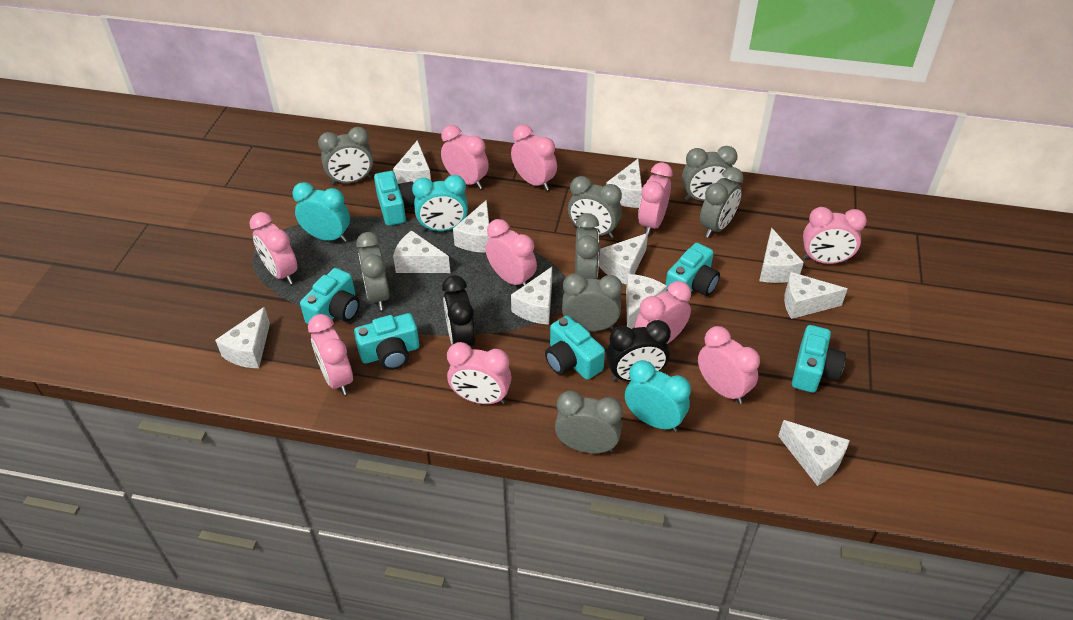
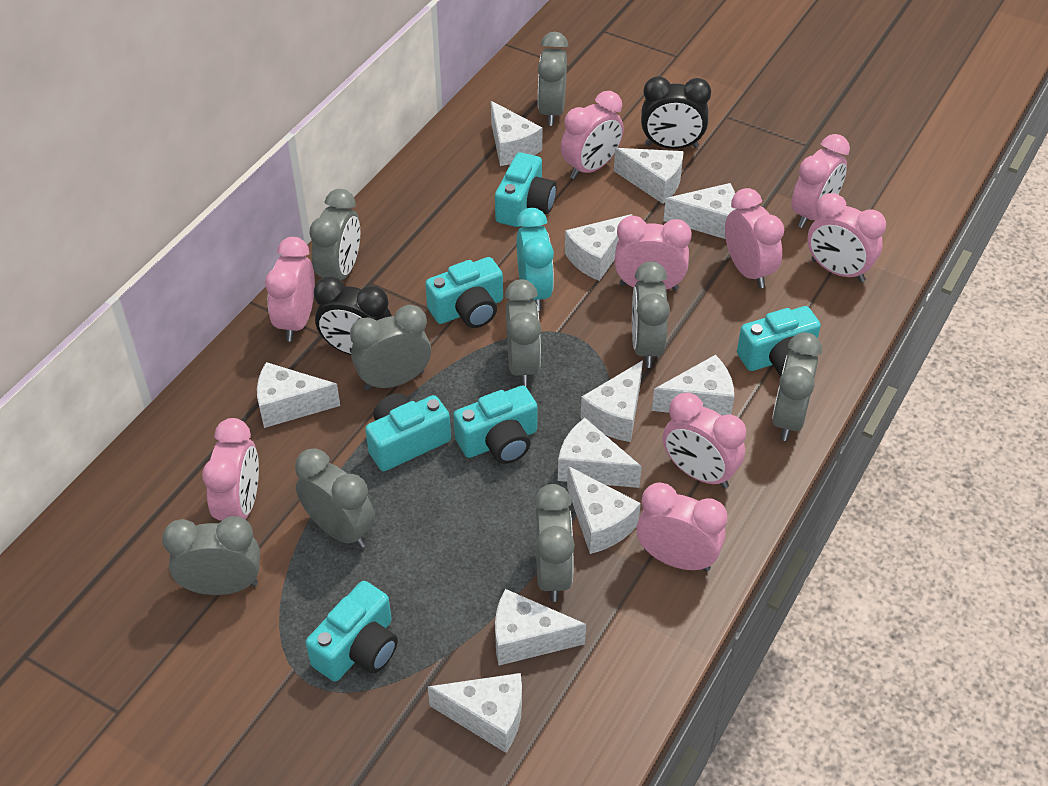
grey clock: [318,127,373,185] [356,232,390,310] [555,391,623,453] [562,273,623,331] [568,176,622,238] [575,213,600,279] [682,146,738,201] [700,167,744,238] = 8 -> [162,516,260,595] [295,448,375,548] [309,189,360,280] [350,305,431,391] [505,279,541,387] [534,484,575,602] [538,32,568,126] [632,261,670,368] [772,332,822,441] = 9
pink clock: [250,212,298,285] [308,314,353,395] [441,125,489,189] [447,342,512,404] [486,219,537,286] [511,125,557,191] [635,281,691,344] [638,162,673,236] [698,326,760,404] [803,207,867,264] = 10 -> [202,418,259,521] [265,237,315,341] [561,91,624,179] [615,215,692,291] [637,482,728,572] [663,393,746,489] [725,188,784,288] [791,134,850,228] [807,193,886,282] = 9
turquoise clock: [292,182,350,242] [412,175,468,231] [625,360,691,432] = 3 -> [516,208,554,311] = 1

